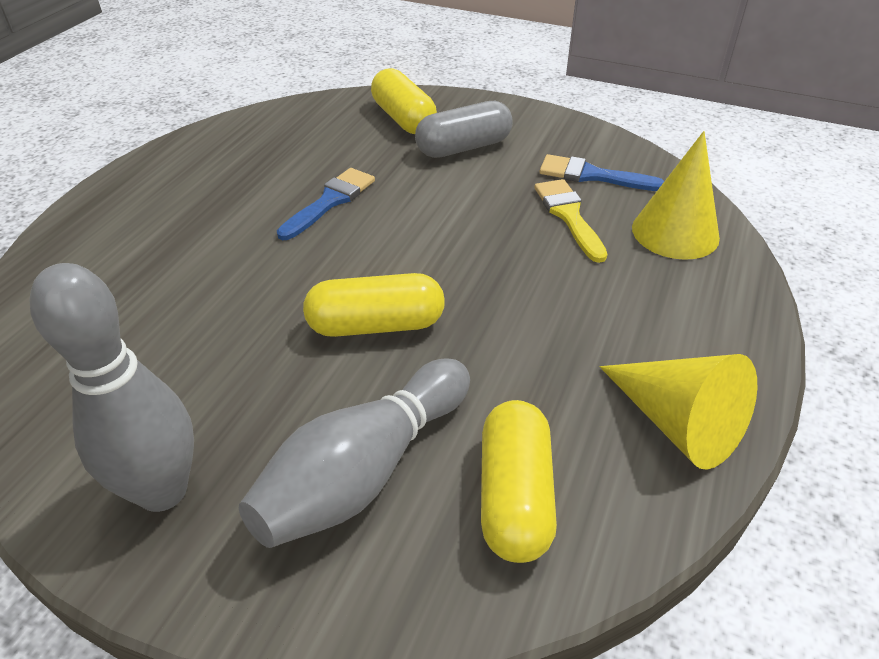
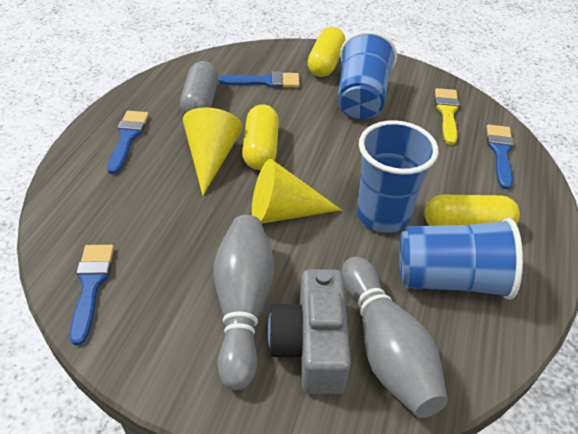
blue brush: [277,168,375,240] [540,154,664,191] = 2 -> [70,245,114,345] [107,111,149,174] [218,71,300,88] [486,125,514,190] = 4
blue cup: none = 0 -> [337,31,397,119] [357,120,438,233] [399,218,523,300] = 3
grey camera: none = 0 -> [268,269,351,394] = 1

